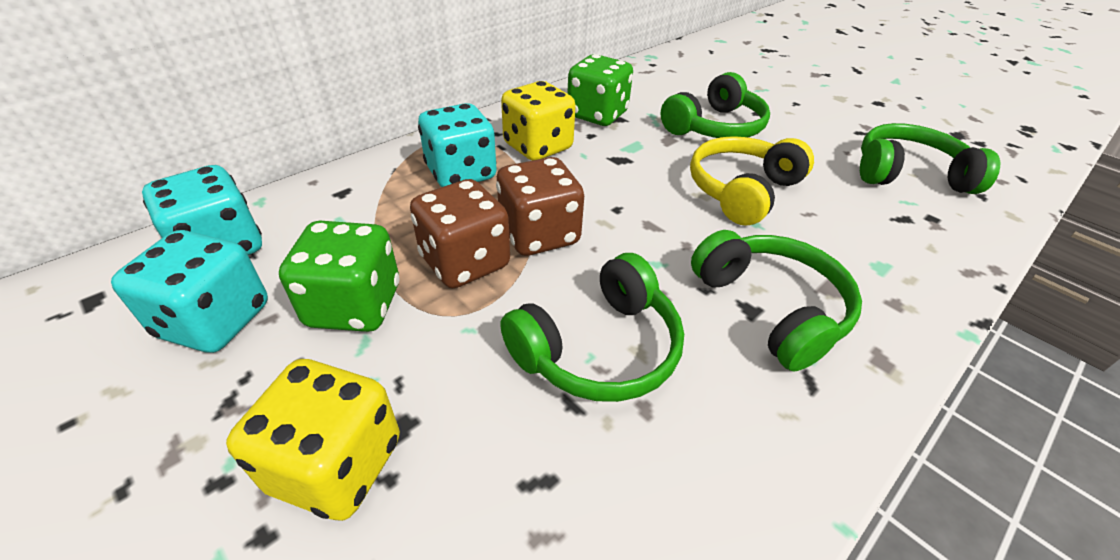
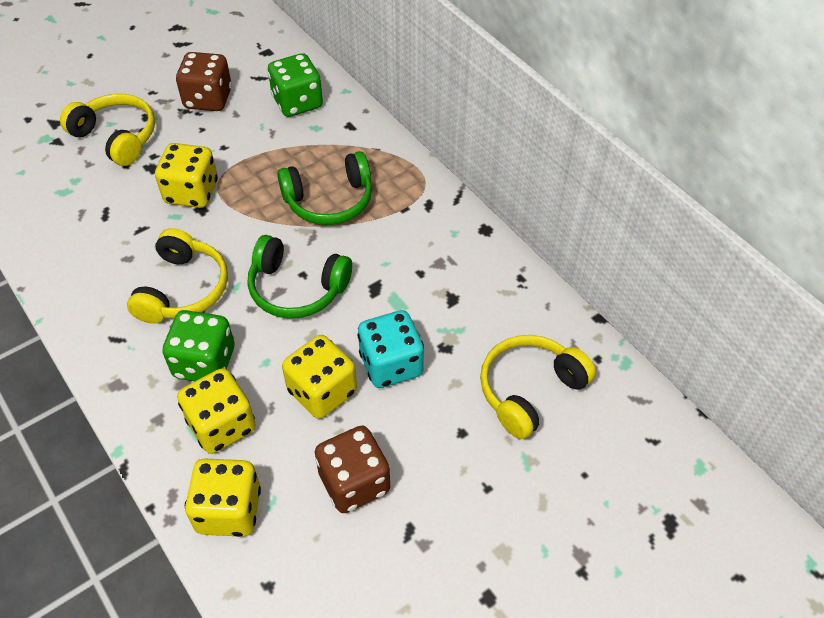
green headphones: [500,253,684,402] [660,72,770,138] [691,230,862,371] [860,123,1000,194] = 4 -> [248,235,352,319] [277,151,372,225] = 2
turquoise dice: [111,230,268,353] [142,165,262,255] [418,103,497,187] = 3 -> [357,310,424,388] = 1
yellow dice: [226,359,400,521] [501,81,576,161] = 2 -> [155,143,218,208] [177,368,256,454] [185,459,261,537] [282,335,357,419] = 4
yellow headphones: [690,136,814,226] = 1 -> [60,94,155,166] [127,228,228,324] [480,335,596,439] = 3

